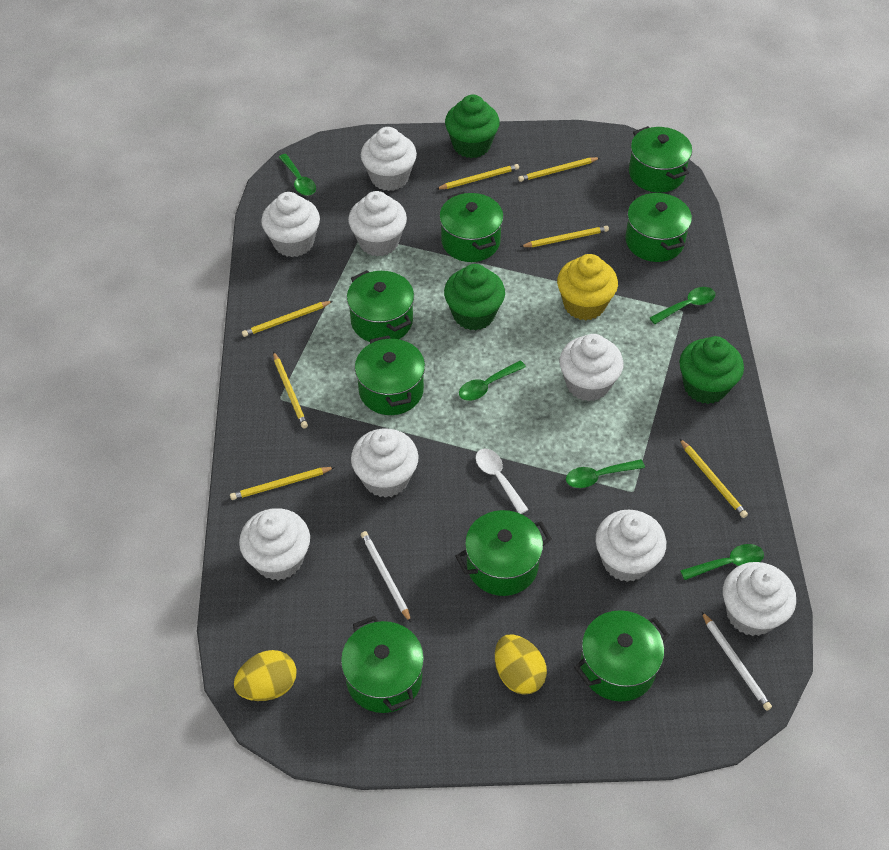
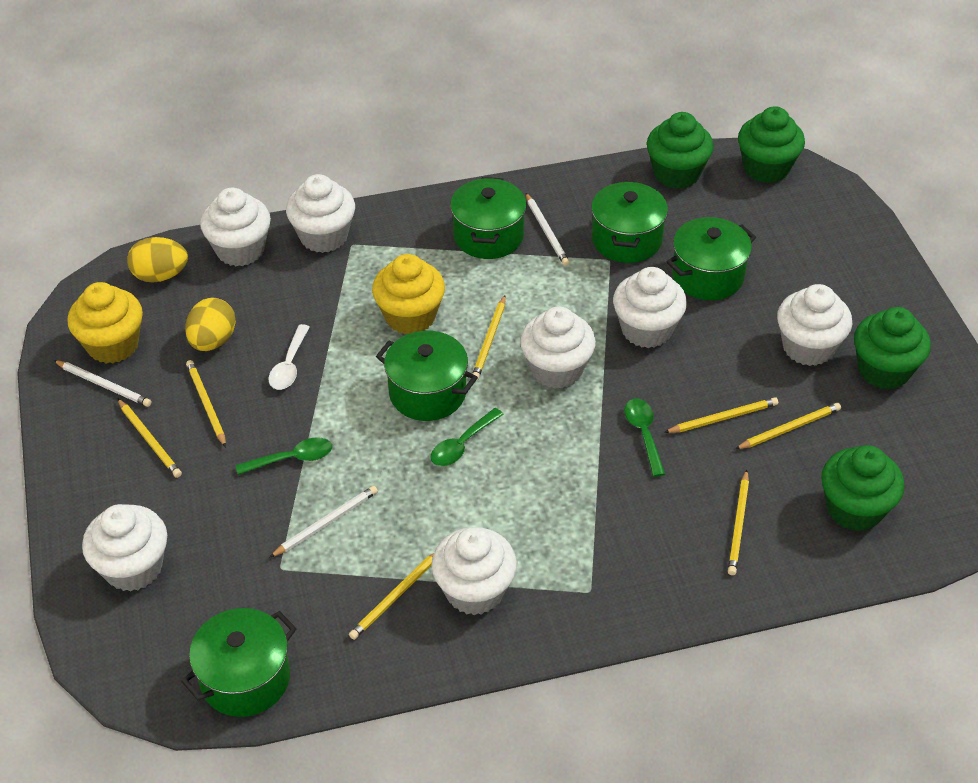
green cupcake: [444,264,505,331] [445,94,500,158] [679,336,744,404] = 3 -> [647,112,714,189] [738,106,805,183] [821,445,904,531] [854,307,931,390] = 4
green pot: [341,616,424,713] [347,270,414,342] [355,335,425,415] [439,192,504,262] [455,510,552,596] [574,610,669,702] [625,191,692,262] [629,126,692,193] = 8 -> [181,608,297,717] [376,331,478,421] [450,177,527,259] [591,180,668,263] [666,217,756,300] = 5
green spoon: [279,154,316,196] [459,361,526,401] [566,459,645,488] [650,287,715,324] [680,544,764,580] = 5 -> [235,437,332,475] [431,408,504,466] [625,399,665,477] = 3
white cupcake: [239,508,310,581] [261,192,320,257] [348,191,407,256] [351,429,419,498] [361,127,417,191] [559,334,623,402] [595,509,666,582] [723,562,796,636] = 8 -> [82,504,167,592] [200,188,271,266] [286,174,355,253] [431,527,517,615] [520,306,596,389] [613,267,687,348] [777,284,852,366] = 7
white pencil: [361,531,411,623] [701,611,772,711] = 2 -> [53,360,151,407] [269,486,378,558] [526,193,570,266] = 3
yellow cupcake: [557,254,618,320] = 1 -> [67,282,143,364] [372,254,445,334] = 2

